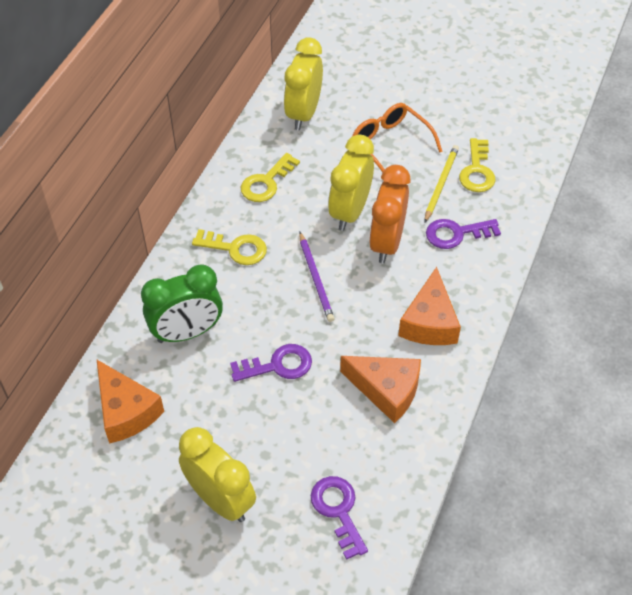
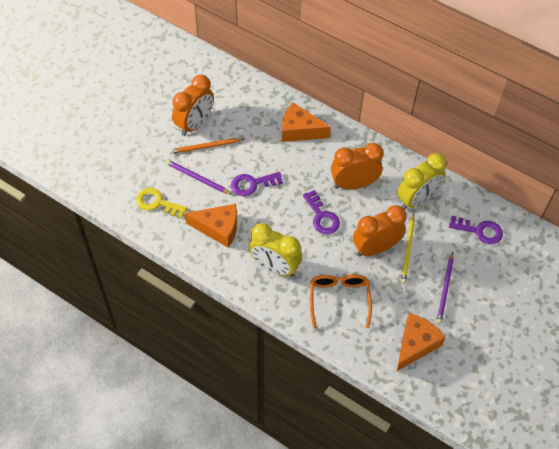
green clock: [141,264,223,343] = 1 -> none = 0
orange clock: [369,165,410,263] = 1 -> [172,75,214,136] [331,143,384,190] [353,205,407,256] = 3
orange pencil: none = 0 -> [169,138,244,154] = 1
purple pencil: [299,232,335,322] = 1 -> [166,160,233,195] [437,252,454,324] = 2
yellow clock: [179,427,256,522] [284,37,323,130] [328,134,374,231] = 3 -> [249,223,302,277] [397,153,446,210] = 2
yellow key: [192,229,267,265] [241,153,300,202] [459,138,496,192] = 3 -> [136,188,187,219] = 1

